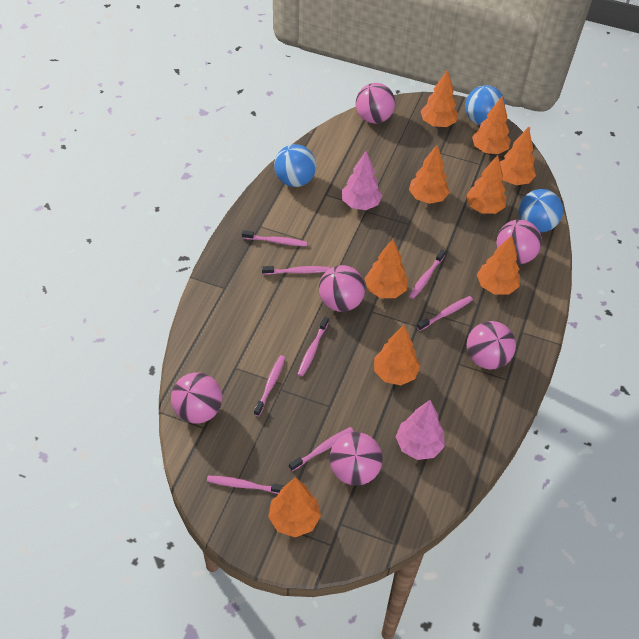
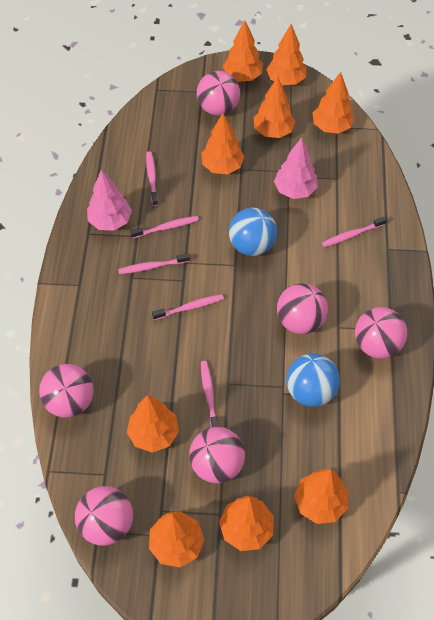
blue ball: [274,144,316,187] [465,85,505,125] [519,189,563,232] = 3 -> [229,208,277,256] [286,353,340,407] = 2
pink toothbrush: [207,476,285,494] [242,230,307,246] [254,355,285,416] [262,266,329,275] [289,427,354,471] [298,317,329,376] [409,250,446,299] [417,296,473,331] = 8 -> [118,254,190,274] [130,216,199,239] [146,151,158,206] [152,294,224,320] [201,361,218,427] [322,216,387,247] = 6

